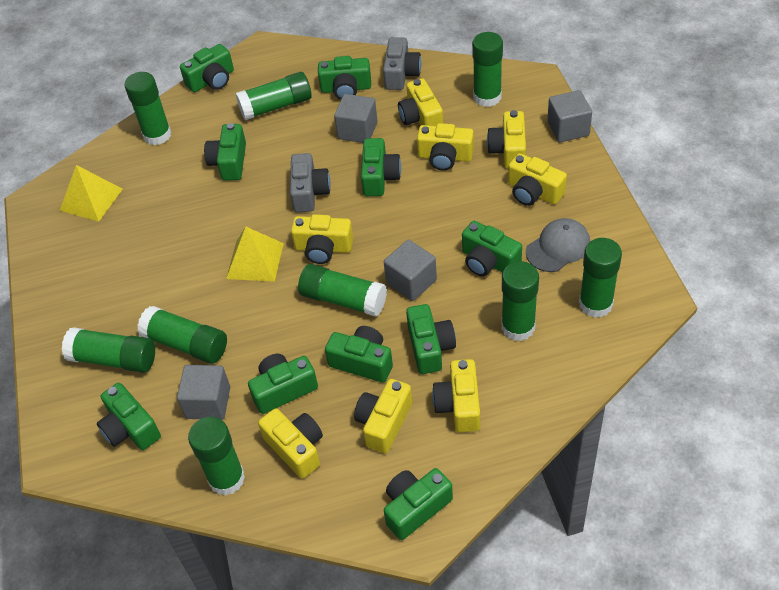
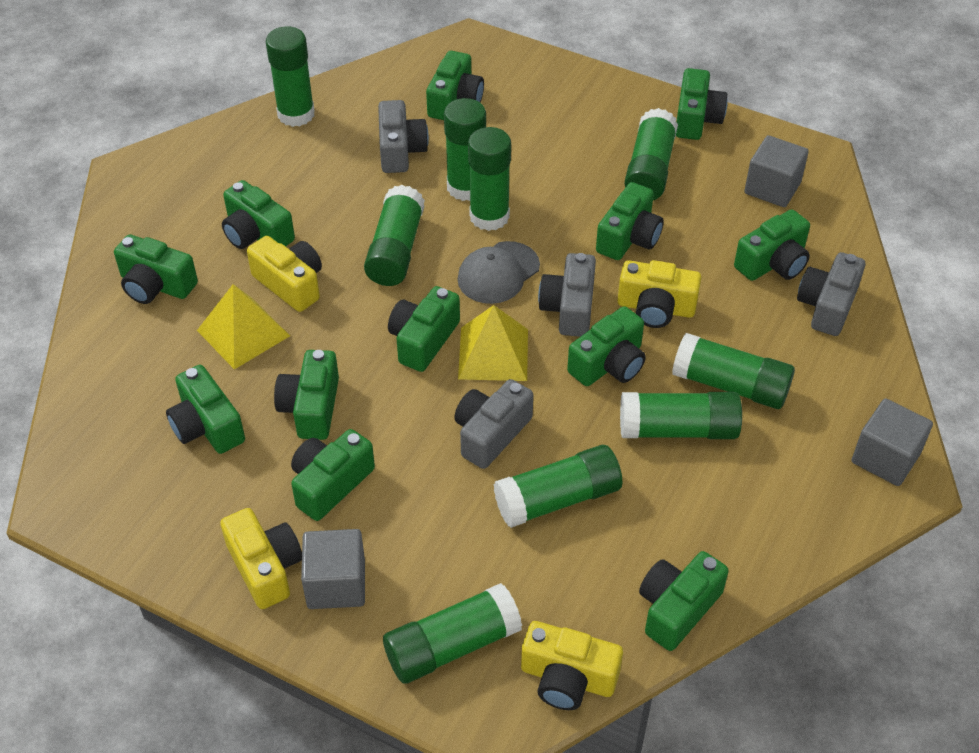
green camera: [97,383,161,450] [180,44,234,92] [204,123,246,181] [248,354,318,414] [318,56,371,100] [325,326,393,382] [361,138,401,196] [384,468,453,540] [406,304,456,374] [462,221,522,276] = 10 -> [114,234,198,304] [166,365,245,454] [222,180,295,249] [274,350,339,440] [291,429,375,521] [388,286,460,372] [426,51,484,120] [567,306,646,386] [596,182,664,260] [639,551,729,651] [676,68,728,140] [734,209,810,281] = 12
grey camera: [290,153,331,212] [383,37,421,90] = 2 -> [378,100,429,173] [454,379,533,469] [538,253,596,337] [797,252,865,336] = 4
grey cube: [177,365,230,420] [334,94,378,143] [384,240,437,301] [547,90,592,142] = 4 -> [301,529,365,609] [744,135,809,207] [852,398,933,486] = 3
yellow camera: [258,408,323,479] [291,214,353,264] [354,379,412,453] [398,78,443,126] [417,123,474,171] [432,359,480,432] [487,110,526,169] [508,153,567,206] = 8 -> [220,508,302,609] [247,236,322,312] [521,621,623,710] [618,260,701,328] = 4

